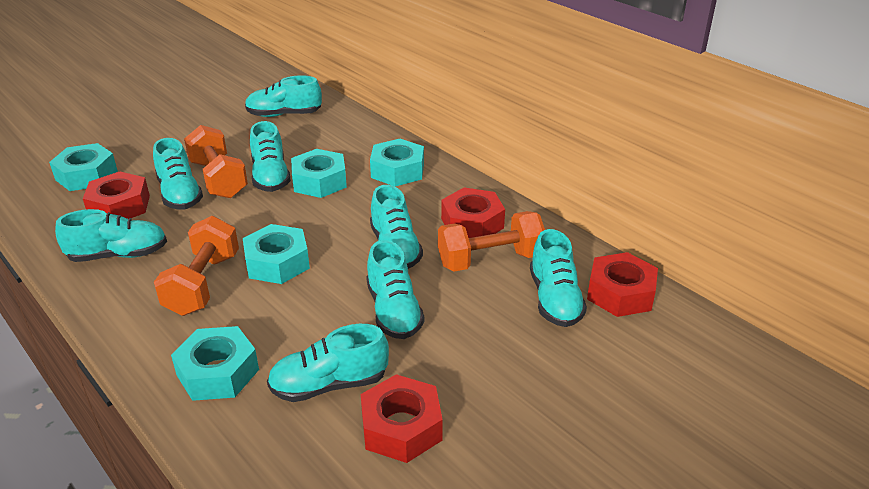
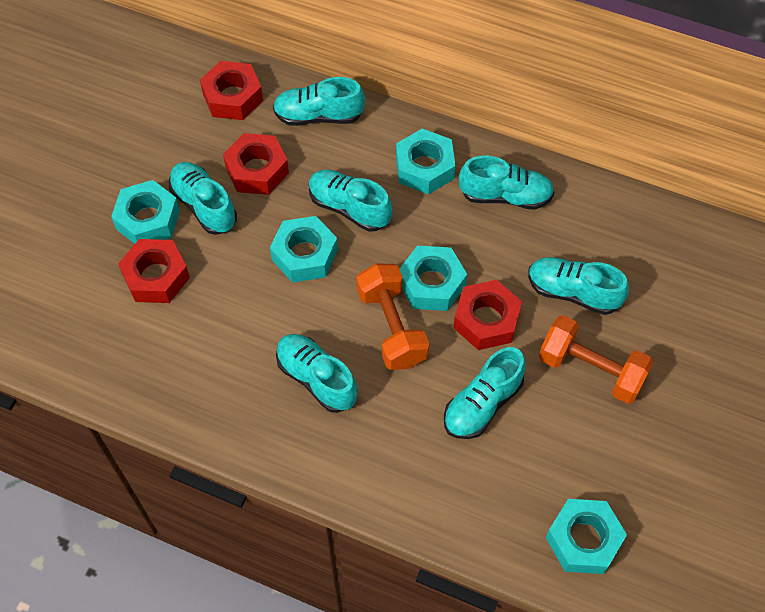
orange dumbbell: [154,216,239,316] [184,125,248,198] [438,211,545,272] = 3 -> [356,264,429,370] [539,315,653,404] = 2
turquoise shoe: [55,209,167,262] [153,138,203,210] [245,75,322,117] [250,121,291,192] [267,324,389,402] [366,240,424,339] [370,185,423,269] [530,229,587,327] = 8 -> [169,162,237,235] [273,77,365,126] [276,334,358,413] [309,170,392,232] [444,347,526,439] [459,156,555,210] [528,257,629,315] = 7

